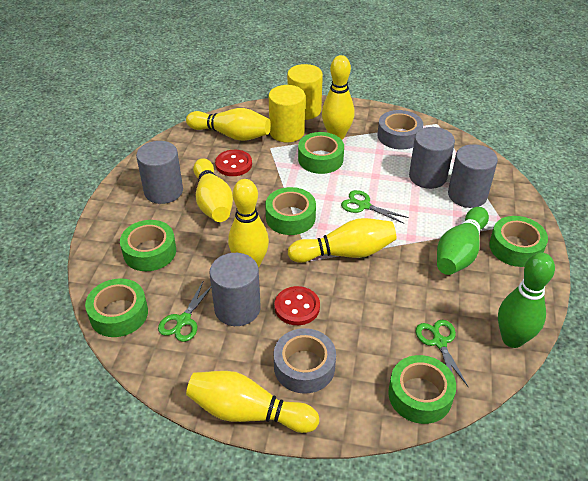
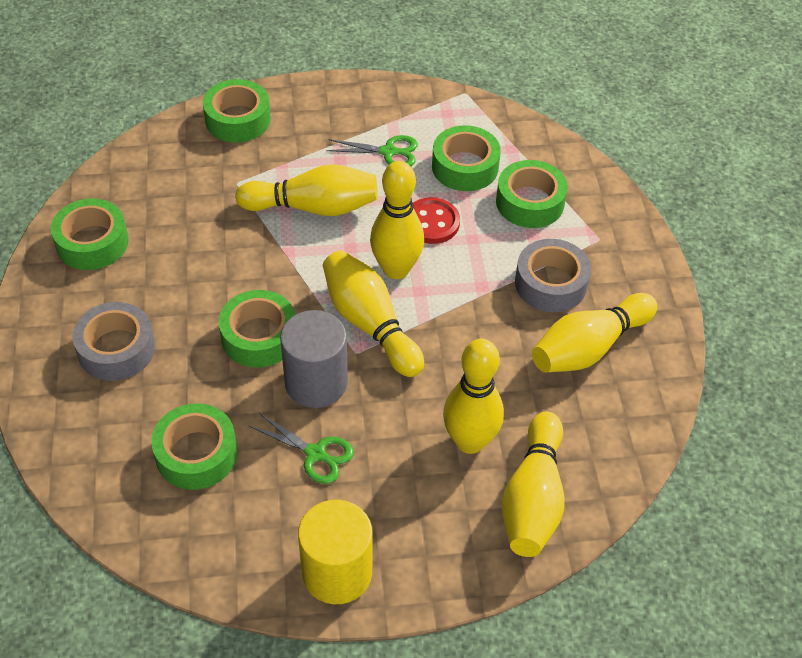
green bowling pin: [437,207,489,275] [498,253,555,348] = 2 -> none = 0
green scissors: [158,282,211,342] [341,190,409,224] [416,320,468,386] = 3 -> [249,413,354,484] [326,135,418,166] = 2
grey cylinder: [136,141,183,204] [209,253,261,326] [409,127,455,189] [448,144,498,208] = 4 -> [280,310,348,408] = 1
red button: [215,150,252,176] [274,286,320,325] = 2 -> [413,197,460,244] = 1
yellow cylinder: [269,85,305,142] [287,64,323,120] = 2 -> [298,500,373,604] = 1

